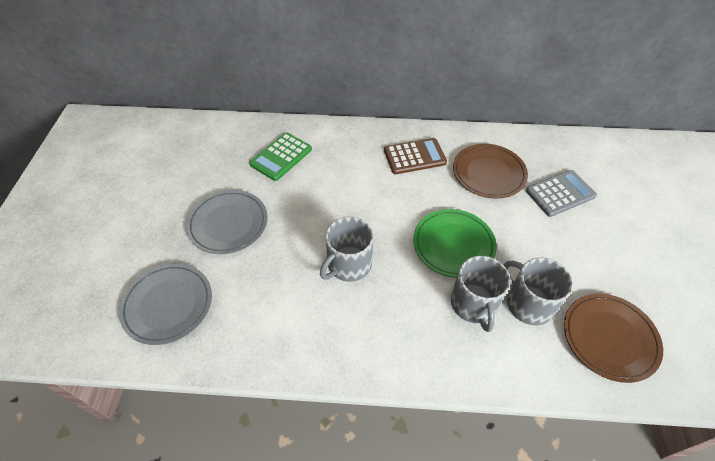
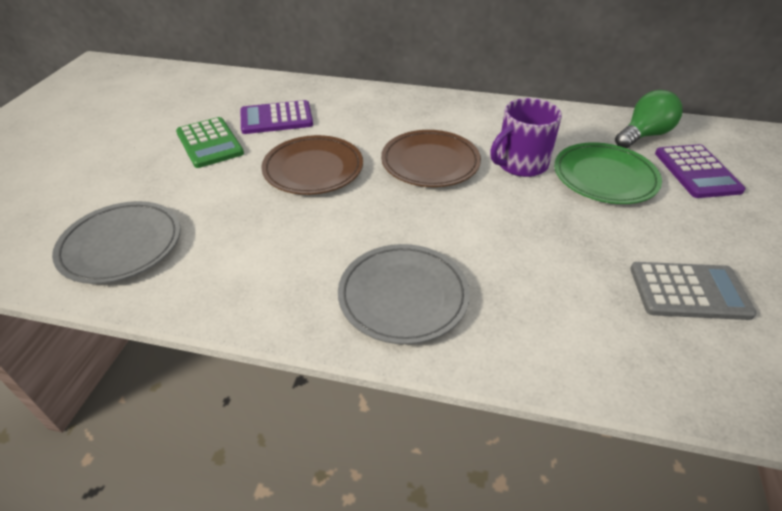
brown calculator: [384,138,447,174] = 1 -> none = 0
green light bulb: none = 0 -> [615,90,683,148] = 1
grey mug: [320,217,373,282] [451,256,510,332] [503,258,573,325] = 3 -> none = 0
purple calculator: none = 0 -> [241,100,313,134] [655,144,746,198] = 2
purple mug: none = 0 -> [490,98,562,177] = 1

